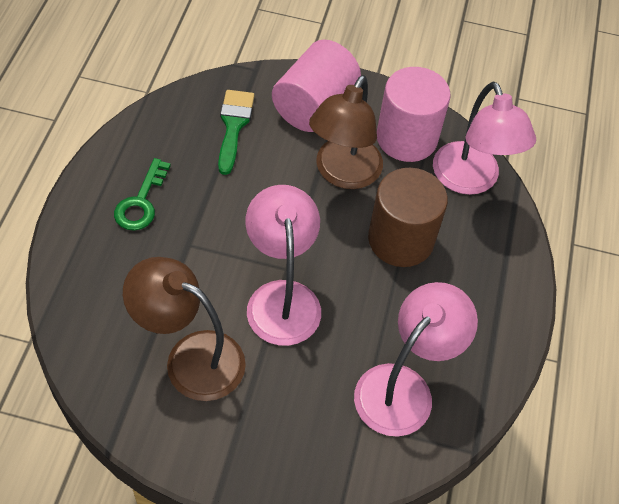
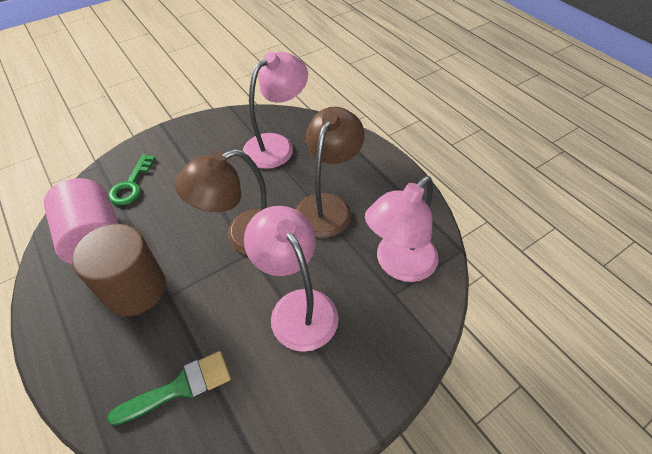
pink cylinder: [272,40,361,132] [377,67,451,162] = 2 -> [44,178,119,264] = 1

